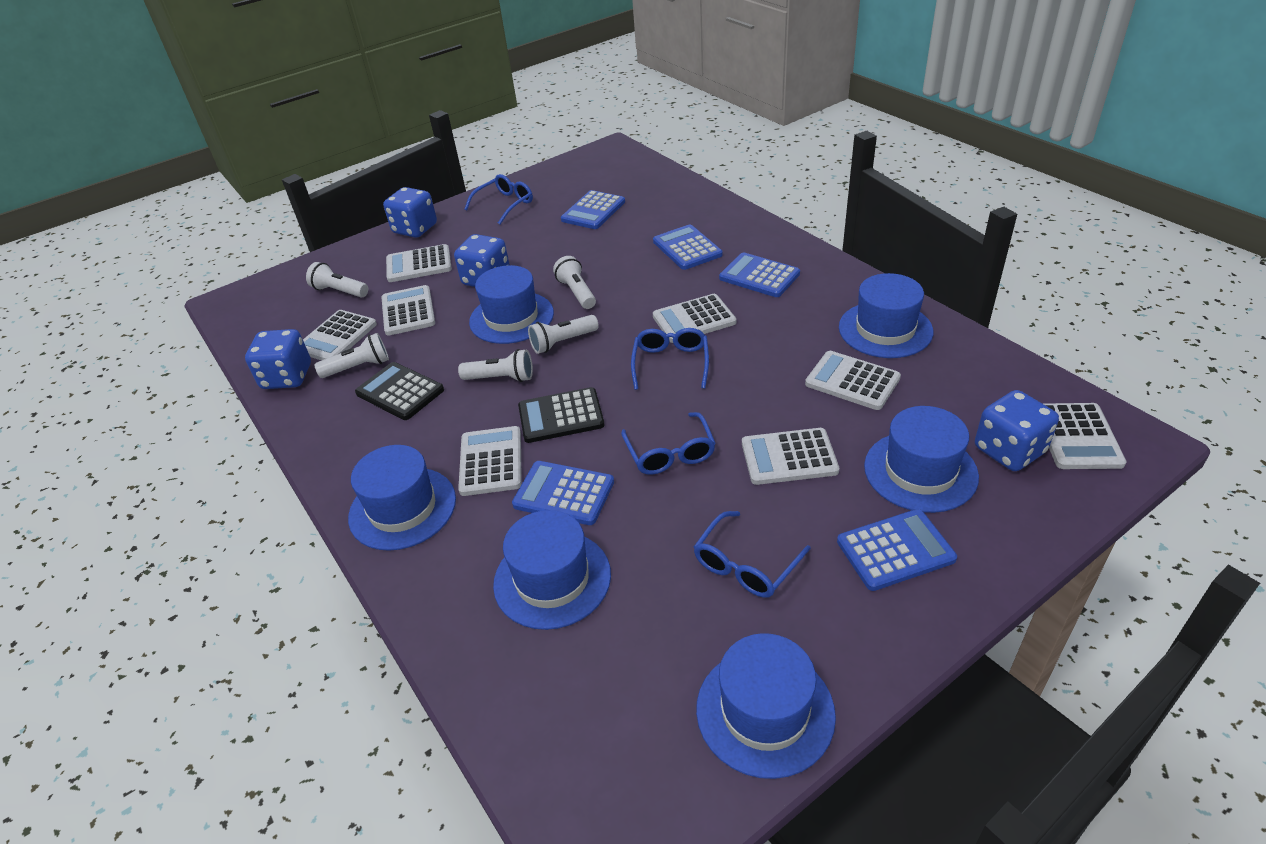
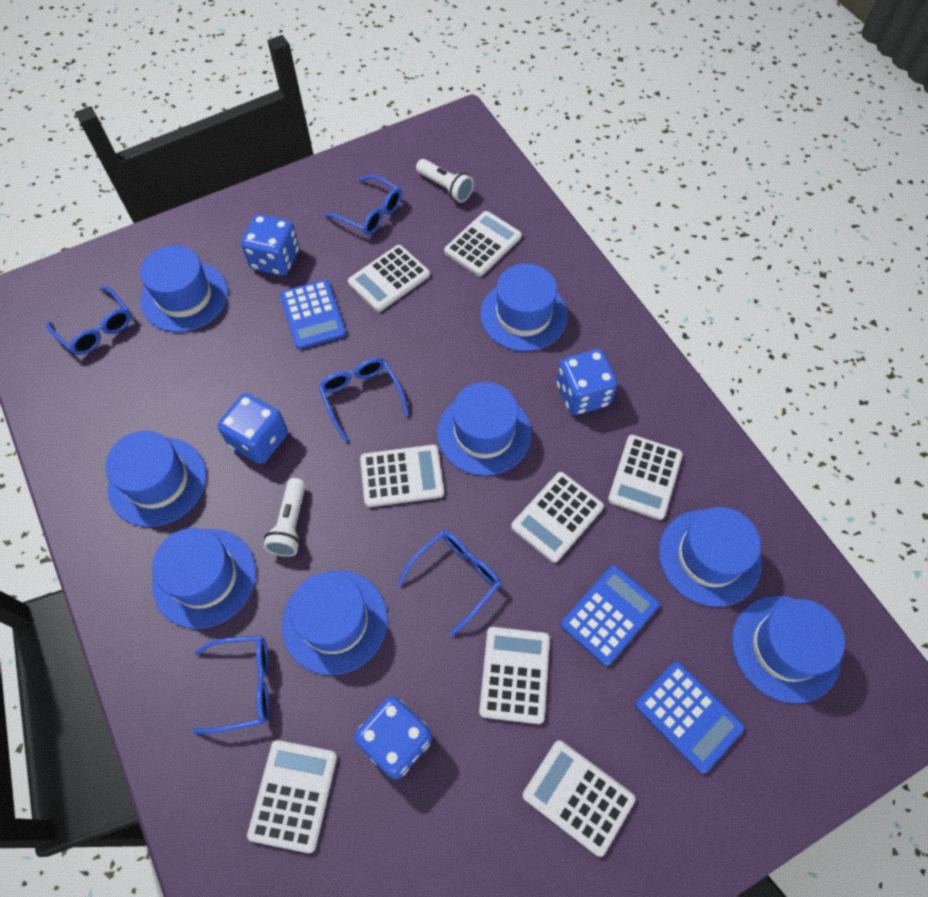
black calculator: [355,362,444,420] [518,387,605,443] = 2 -> none = 0
blue calculator: [512,461,614,525] [561,190,625,229] [653,224,723,270] [719,252,800,297] [837,509,957,591] = 5 -> [280,279,346,350] [561,565,659,666] [635,661,744,774] = 3
blue glasses: [464,174,533,224] [621,412,716,475] [631,328,709,390] [694,511,811,598] = 4 -> [46,286,131,355] [193,636,269,734] [319,358,409,442] [324,175,402,235] [398,531,501,636] = 5
blue hat: [348,445,456,551] [469,265,554,344] [493,510,611,630] [696,633,836,779] [839,273,933,358] [864,406,979,513] = 6 -> [105,431,206,527] [140,245,228,332] [152,528,256,629] [282,570,388,675] [437,382,532,476] [480,264,568,351] [659,507,762,607] [732,595,845,704] = 8
white flashlight: [306,262,368,298] [314,333,389,378] [458,349,533,382] [528,315,599,354] [553,256,596,309] = 5 -> [263,478,306,557] [416,159,474,203] = 2

